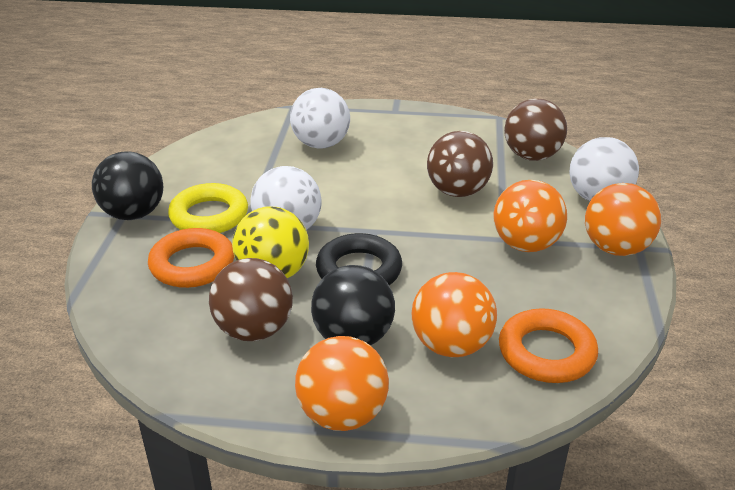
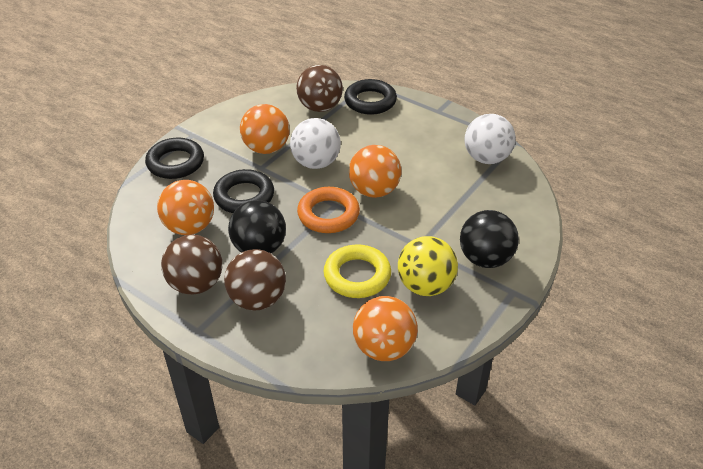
black ring: [316,233,402,285] = 1 -> [145,138,204,179] [213,169,274,213] [344,79,397,115] = 3
orange ring: [148,228,234,288] [499,308,598,383] = 2 -> [297,187,360,233] = 1
white ball: [250,166,322,230] [290,88,350,149] [570,137,639,201] = 3 -> [290,118,341,169] [464,114,516,164] = 2

